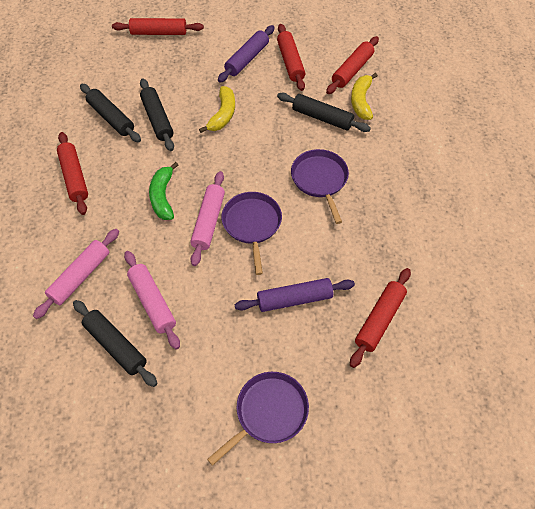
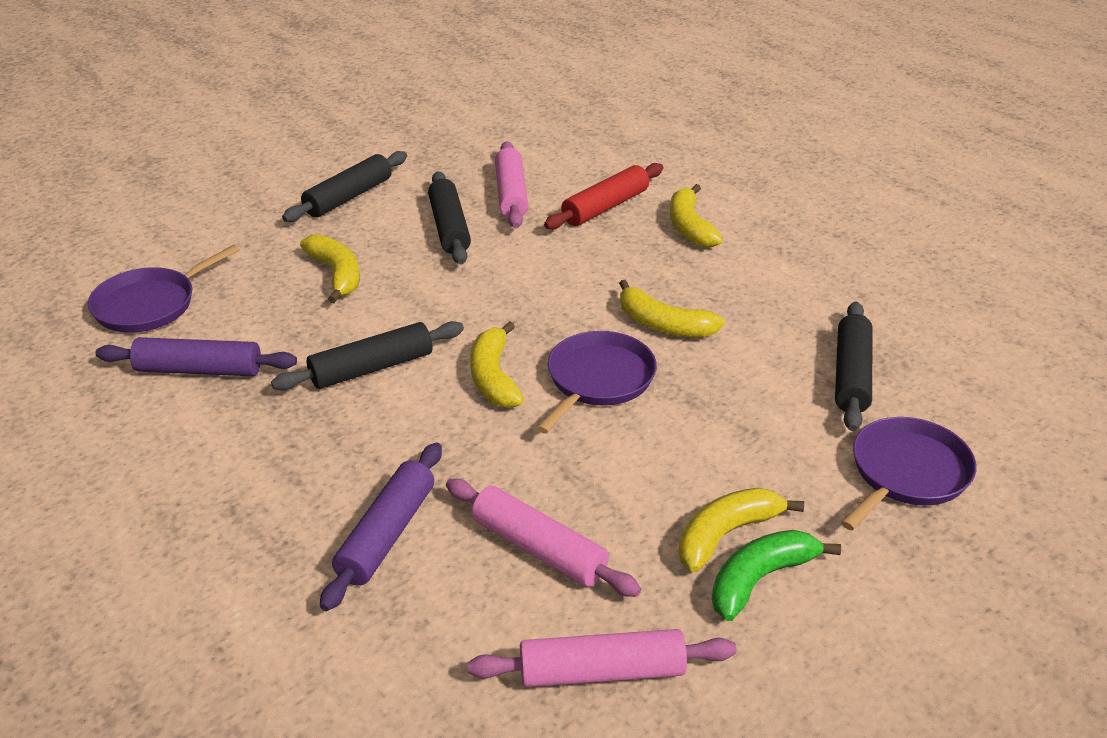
red rolling pin: [57,132,88,215] [112,18,204,35] [277,24,305,91] [326,36,379,94] [350,268,411,368] = 5 -> [544,163,663,230] = 1
yellow banana: [199,86,235,133] [351,73,378,120] = 2 -> [300,234,360,303] [470,321,524,408] [619,280,725,337] [670,184,723,248] [679,488,804,572] = 5

